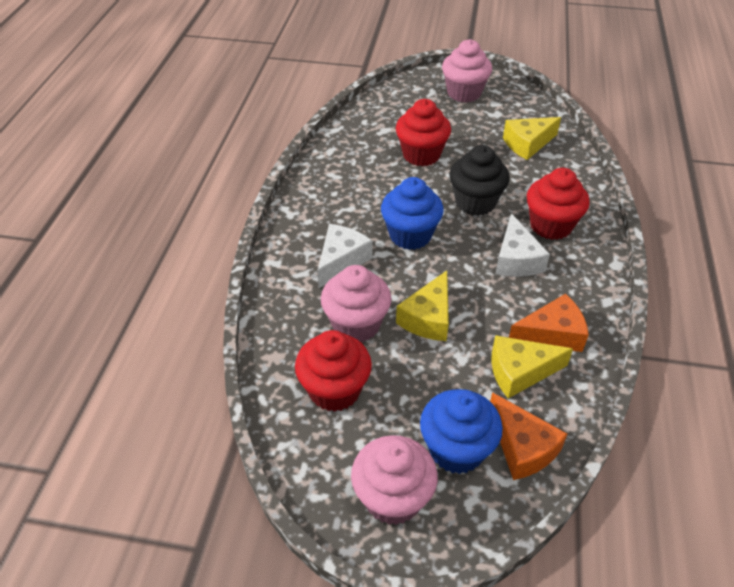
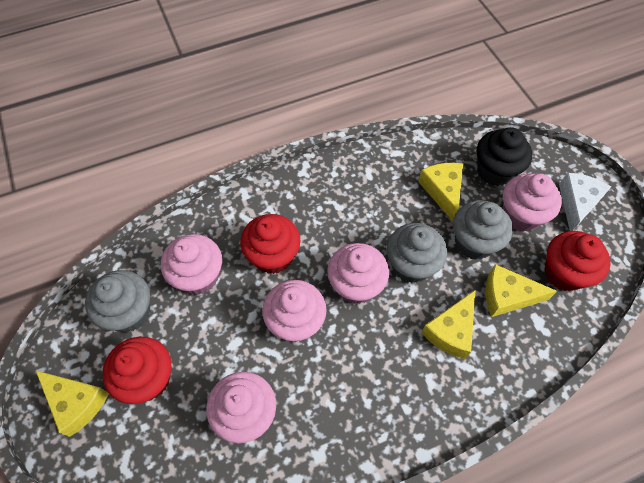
blue cupcake: [381,177,444,250] [420,389,503,474] = 2 -> none = 0
grey cupcake: none = 0 -> [85,270,150,332] [387,223,447,283] [453,200,513,260] = 3
orange cheese: [490,392,567,480] [509,294,589,352] = 2 -> none = 0
pink cupcake: [321,265,391,342] [351,435,438,525] [442,39,492,103] = 3 -> [161,234,222,295] [206,372,276,443] [262,280,327,343] [327,243,389,304] [503,173,562,232] = 5
white cheese: [317,224,373,288] [496,213,550,277] = 2 -> [559,173,611,231] = 1
yellow cheese: [396,270,449,341] [491,335,573,398] [503,117,561,160] = 3 -> [36,371,109,437] [418,163,463,221] [421,290,476,359] [485,264,557,317] = 4

